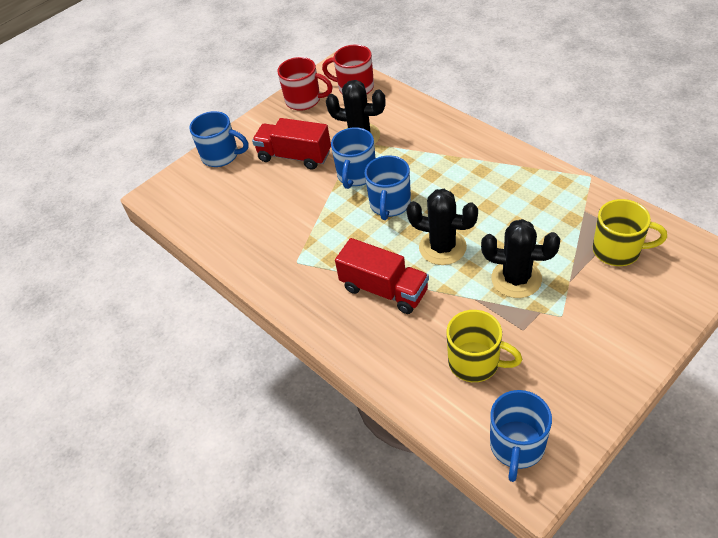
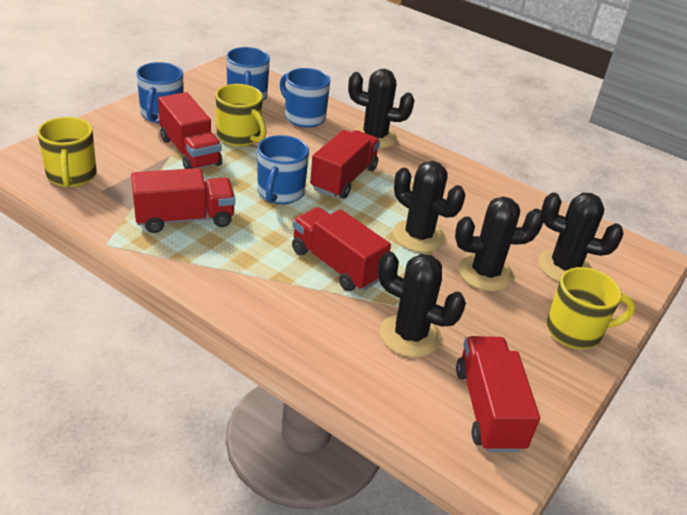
black cactus: [326,80,386,145] [406,189,478,265] [481,219,560,298] = 3 -> [348,69,415,149] [378,251,466,357] [393,161,465,252] [455,197,544,291] [538,193,624,282] = 5
red mug: [278,57,333,111] [322,45,374,94] = 2 -> none = 0
red truck: [252,118,331,170] [335,238,429,314] = 2 -> [131,168,235,233] [158,92,222,169] [292,207,391,291] [310,130,380,198] [456,336,540,453] = 5
yellow mug: [446,310,522,382] [593,199,667,266] = 2 -> [37,117,97,187] [215,84,267,147] [546,267,636,349] = 3

